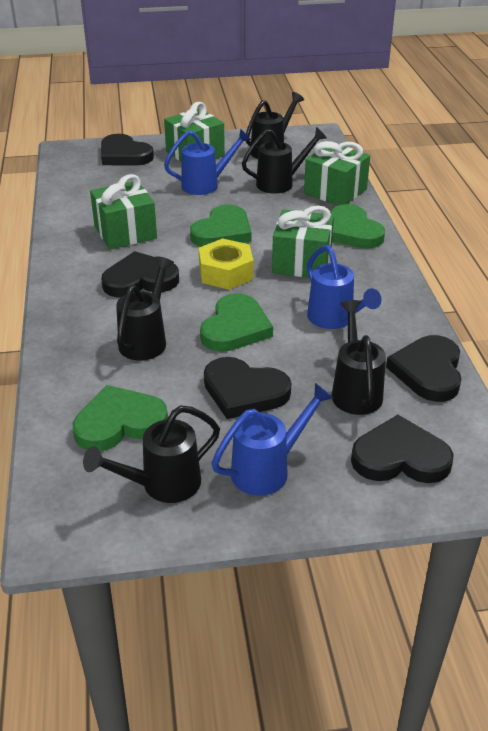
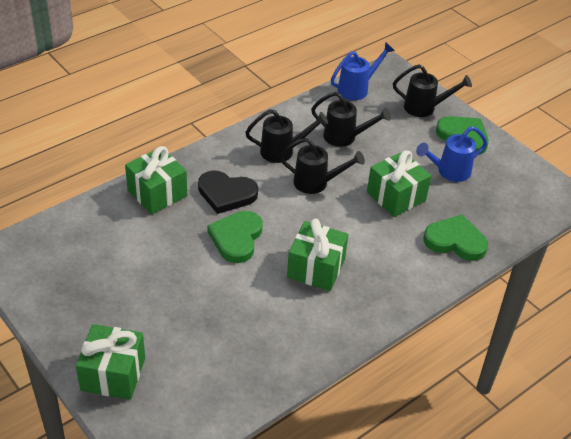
black heart: [101,134,154,166] [101,251,179,298] [204,357,291,419] [351,415,454,483] [386,335,461,402] = 5 -> [198,170,258,214] = 1
black watering can: [83,405,220,503] [116,256,174,361] [242,127,327,194] [246,92,304,159] [332,300,386,415] = 5 -> [245,109,328,163] [279,138,365,194] [311,92,391,147] [393,64,472,117] = 4
blue watering can: [164,128,251,195] [212,383,333,496] [307,245,382,329] = 3 -> [331,42,395,100] [416,126,487,182] = 2
green heart: [73,385,168,451] [190,205,251,247] [200,293,273,352] [330,204,385,249] = 4 -> [207,211,263,263] [423,214,488,261] [436,116,489,155] = 3
yellow nut: [199,238,253,290] = 1 -> none = 0

